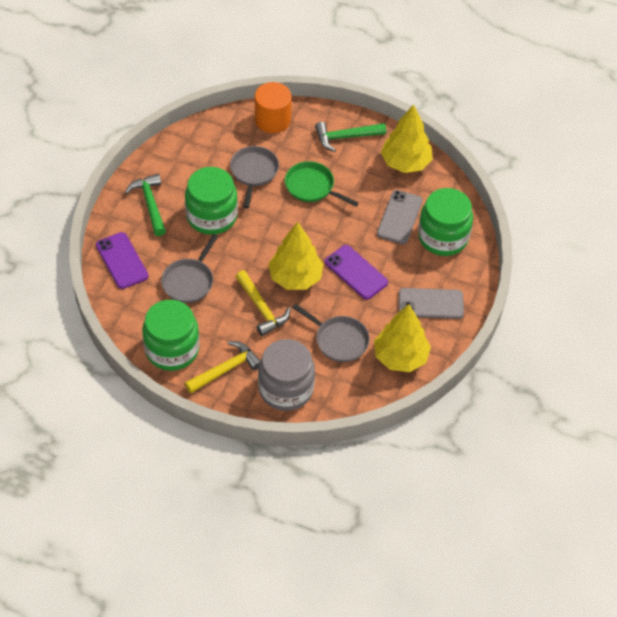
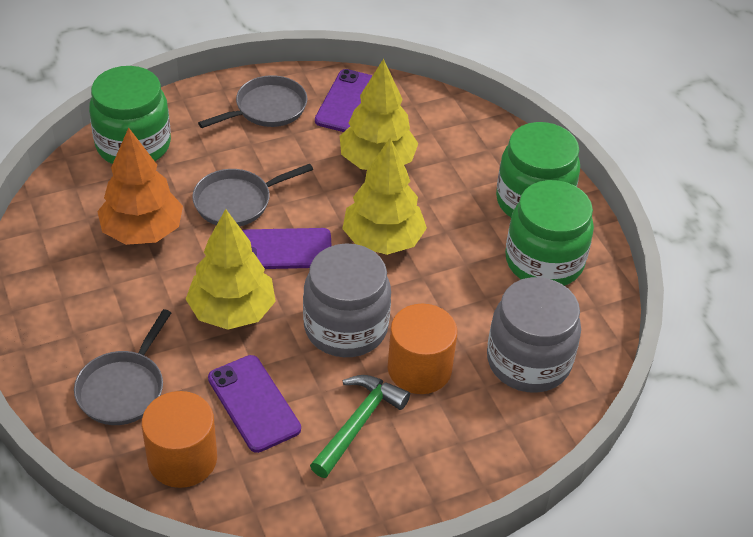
green hammer: [125,174,166,236] [315,122,386,152] = 2 -> [310,375,410,478] = 1
green pan: [285,161,359,207] = 1 -> none = 0
grey jar: [258,339,315,411] = 1 -> [303,243,391,357] [487,277,581,393] = 2
grey phone: [377,190,423,244] [399,288,464,319] = 2 -> none = 0
orange cylinder: [255,82,292,133] = 1 -> [142,391,217,488] [388,304,457,394] = 2
orange tree: none = 0 -> [97,128,183,245] = 1
purple phone: [96,232,148,289] [325,245,388,300] = 2 -> [208,355,301,453] [242,228,332,269] [315,69,373,132] = 3
yellow hammer: [185,341,260,393] [235,270,291,336] = 2 -> none = 0

